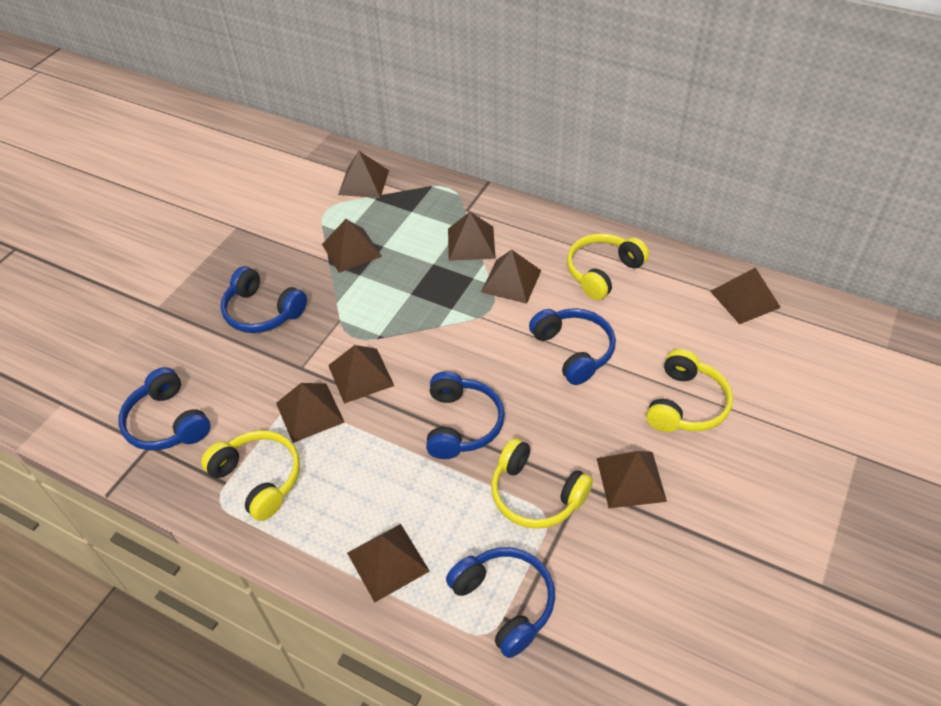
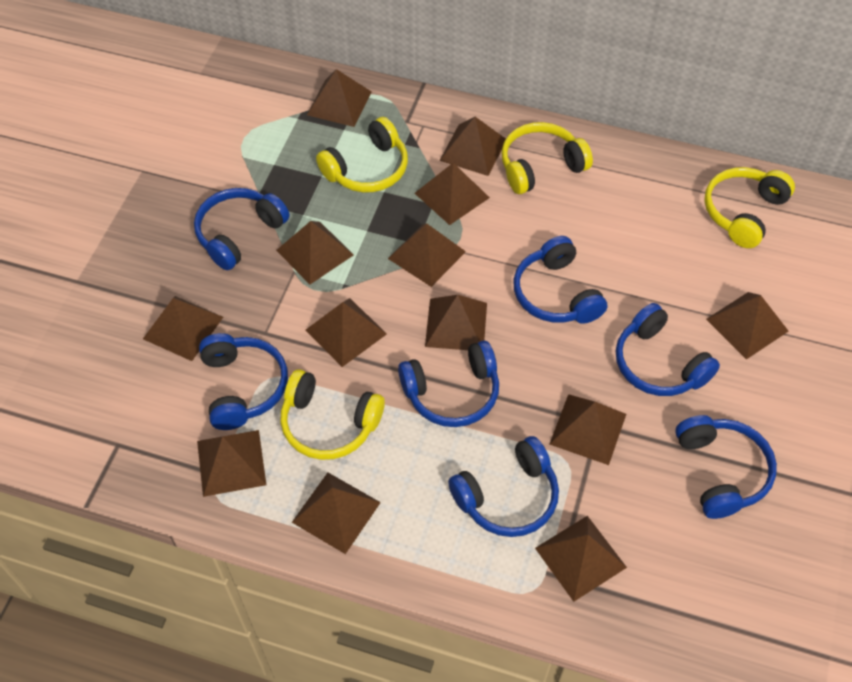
blue headphones: [118,367,211,450] [221,266,307,333] [426,371,505,459] [446,547,555,658] [529,308,616,385] = 5 -> [194,188,290,270] [199,333,288,430] [398,341,499,427] [448,436,559,537] [513,236,607,324] [616,303,720,396] [675,415,777,519] = 7
brown pyramid: [276,383,345,443] [322,219,382,273] [328,345,394,404] [338,151,389,198] [347,524,430,603] [448,212,496,261] [481,250,541,304] [597,451,667,508] [710,267,781,324] = 9 -> [143,296,223,361] [197,430,266,497] [276,221,354,284] [292,473,381,554] [306,298,387,367] [307,69,372,127] [388,223,466,287] [415,163,490,225] [425,295,487,350] [439,117,506,176] [535,516,627,602] [549,394,626,465] [706,292,789,360] = 13

